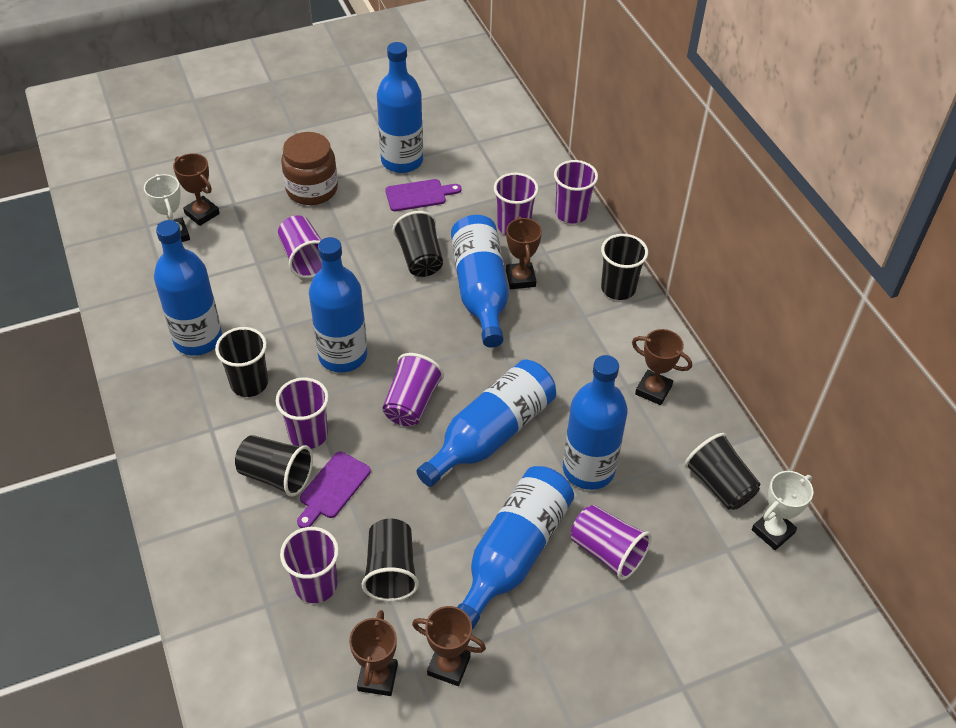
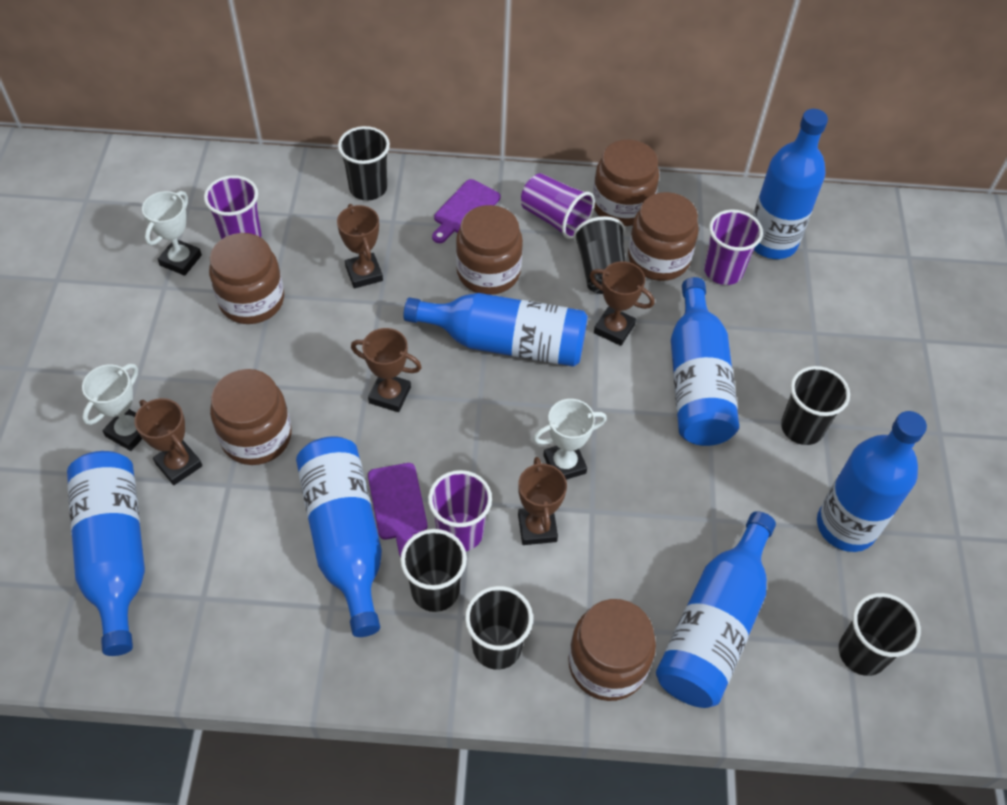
brown jar: [281,132,338,205] = 1 -> [209,233,284,324] [210,369,292,465] [456,205,523,295] [568,599,656,701] [593,140,659,226] [628,192,699,281] = 6
purple cup: [276,378,329,449] [278,215,322,278] [280,527,339,603] [382,353,444,426] [494,173,539,235] [554,160,598,224] [571,505,652,580] = 7 -> [204,175,261,239] [428,470,492,551] [521,173,595,239] [704,209,763,285] = 4
white trophy: [144,174,190,242] [752,471,813,550] = 2 -> [82,364,142,451] [142,191,202,276] [533,399,607,480] = 3

